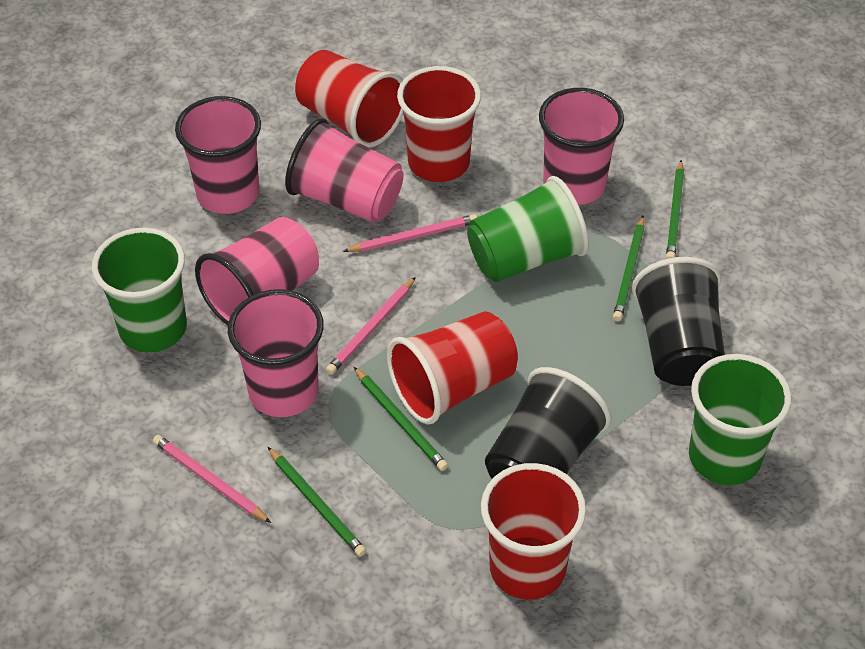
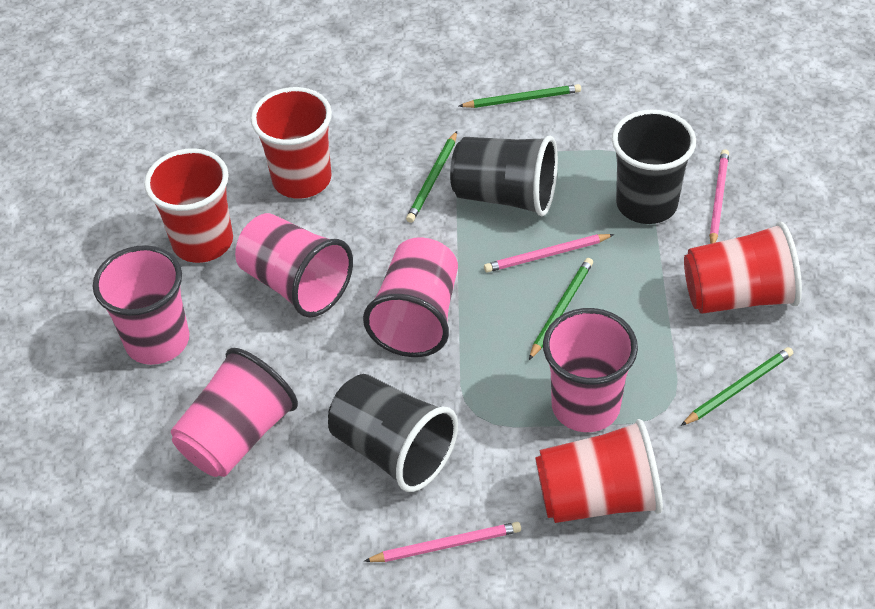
black cup: [485,367,611,479] [632,257,725,386] = 2 -> [328,374,458,492] [450,135,558,216] [612,109,696,224] = 3
green cup: [92,228,187,352] [467,176,589,282] [689,354,792,485] = 3 -> none = 0

